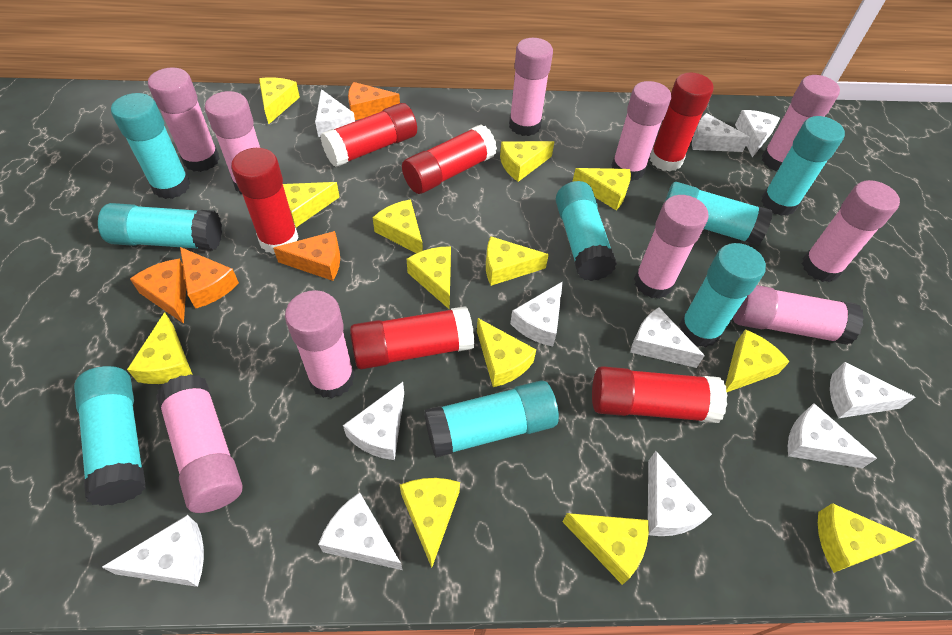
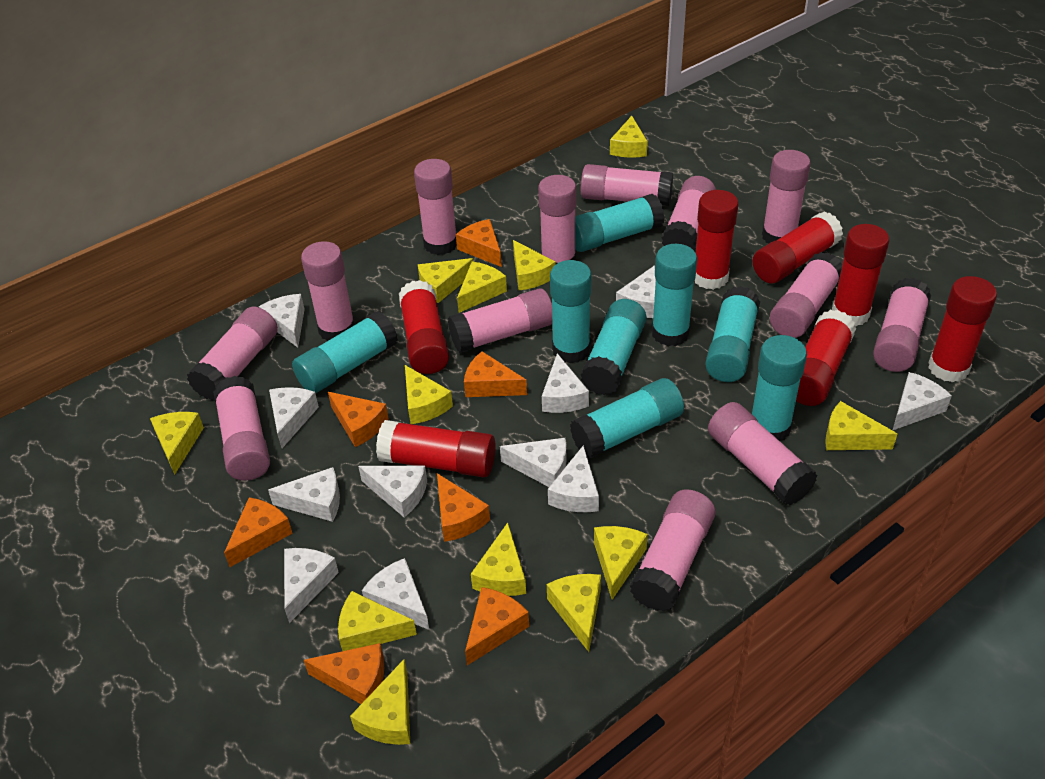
orange cheese: [130,259,186,324] [180,247,239,309] [273,231,340,281] [348,82,400,120] = 4 -> [224,497,293,567] [304,643,384,704] [328,392,389,447] [437,473,490,542] [456,219,502,267] [464,351,527,397] [465,587,529,665] = 7
pink glue stick: [148,67,220,172] [156,374,243,513] [205,91,260,194] [285,290,355,399] [509,38,553,136] [611,81,671,181] [634,195,708,299] [733,285,864,345] [762,75,840,171] [802,180,900,282] = 10 -> [187,307,278,401] [213,376,270,481] [301,241,355,341] [414,159,457,255] [448,288,552,353] [538,175,576,264] [581,164,673,206] [630,489,715,612] [662,176,716,250] [708,402,817,505] [762,150,811,243] [770,252,842,338] [873,278,931,372] = 13
red glue stick: [231,148,299,254] [321,103,417,167] [350,306,474,369] [402,124,497,194] [592,366,727,423] [650,72,714,172] = 6 -> [376,420,496,477] [399,280,449,374] [695,190,739,290] [753,211,843,284] [796,310,856,406] [832,224,889,327] [928,276,997,382] = 7
yellow cheese: [127,312,193,384] [259,77,300,124] [283,182,340,227] [373,199,423,253] [400,478,460,568] [407,246,451,310] [477,318,536,387] [486,236,549,286] [500,141,554,182] [563,513,649,585] [572,168,631,210] [725,329,790,392] [818,503,916,573] = 13 -> [150,412,204,475] [338,591,417,651] [350,659,410,745] [405,365,453,424] [418,258,473,303] [457,261,507,313] [471,523,526,596] [513,240,556,290] [547,574,601,652] [594,526,648,600] [610,116,648,158] [825,401,897,450] = 12

